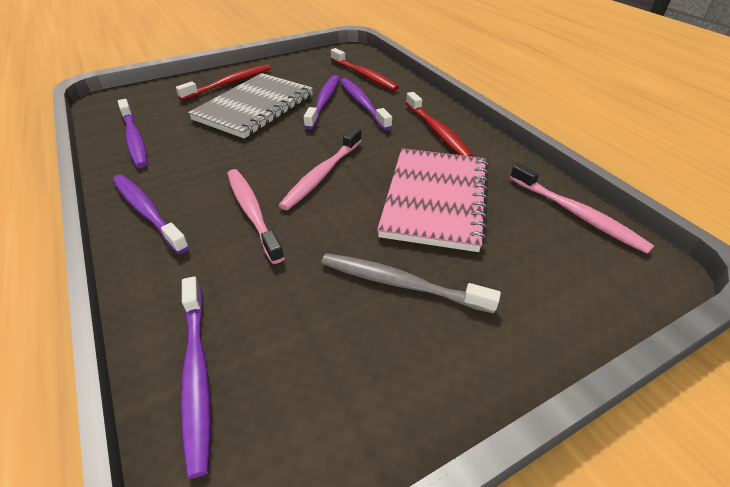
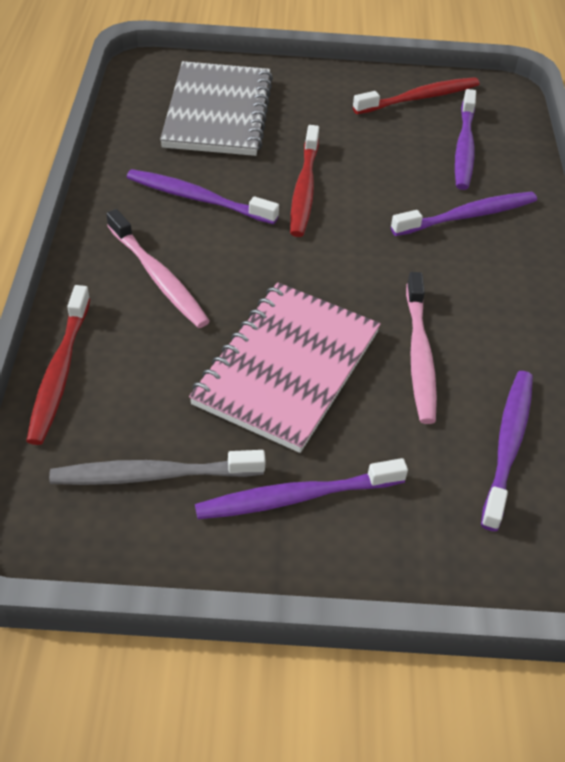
pink toothbrush: [227,169,284,264] [279,128,362,210] [510,163,654,254] = 3 -> [106,209,210,328] [406,272,437,424] = 2

